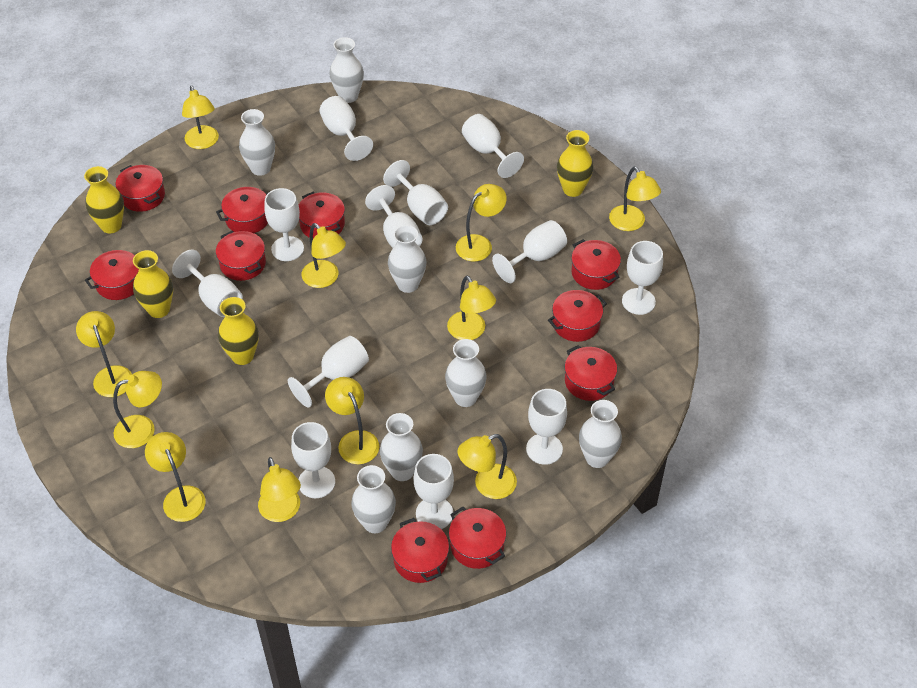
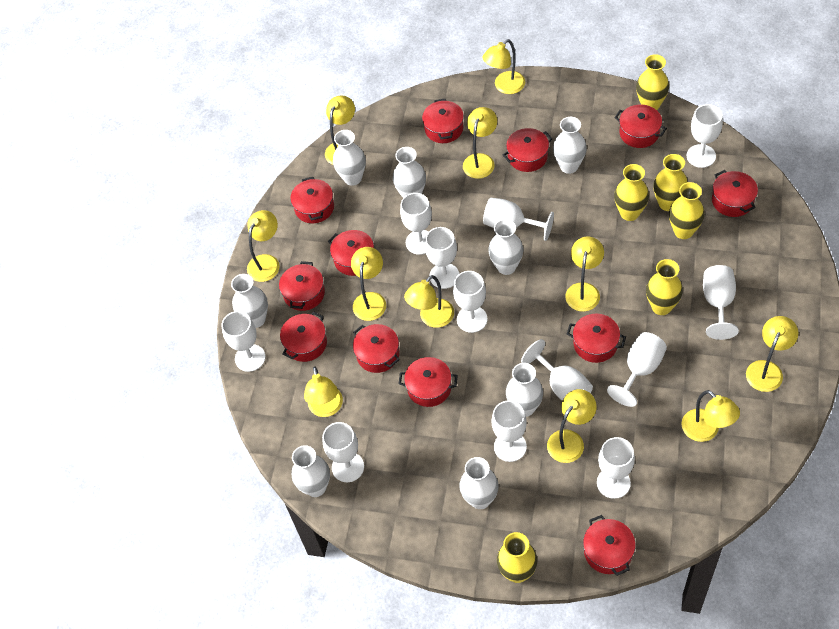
red pot: [85,250,139,300] [116,165,165,212] [216,187,268,233] [216,231,266,281] [299,192,345,238] [391,518,449,583] [449,507,506,569] [548,290,607,342] [565,345,617,401] [571,239,621,290] = 10 -> [279,261,325,311] [280,311,327,362] [290,177,334,223] [328,230,374,276] [353,324,400,373] [399,357,458,407] [422,99,464,143] [503,128,552,172] [567,314,626,363] [583,515,636,576] [614,105,667,148] [712,170,758,217] = 12
white vase: [239,109,275,176] [330,37,364,103] [351,465,396,533] [380,413,423,481] [388,225,426,293] [445,339,486,407] [579,400,622,468] = 7 -> [231,274,268,328] [292,445,330,497] [333,130,366,186] [393,147,426,198] [459,457,499,509] [488,219,523,275] [506,363,543,417] [553,117,587,174] = 8
yellow vase: [84,166,124,234] [133,250,173,318] [218,297,259,365] [557,130,593,197] = 4 -> [497,532,537,583] [614,164,649,221] [636,54,669,110] [646,259,683,315] [653,154,688,211] [669,182,705,239] = 6

